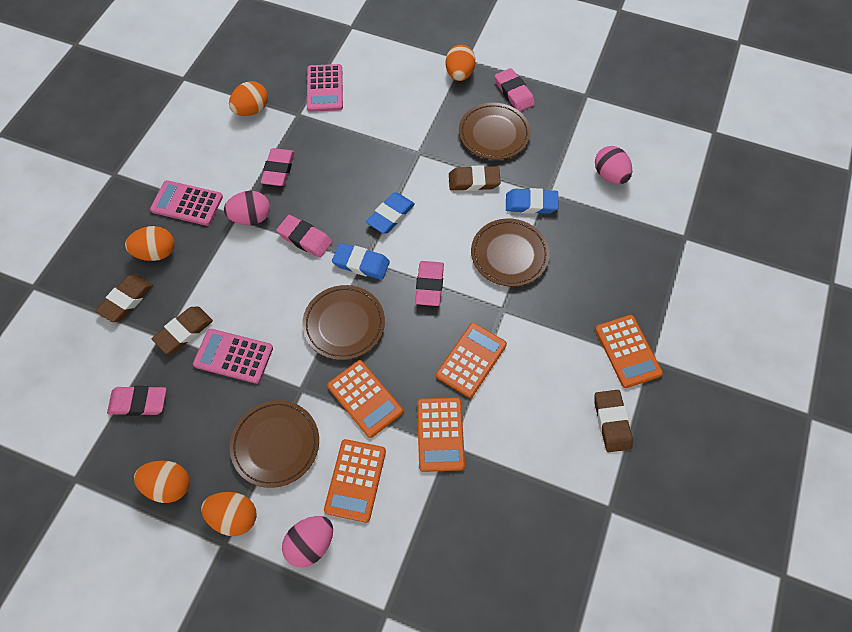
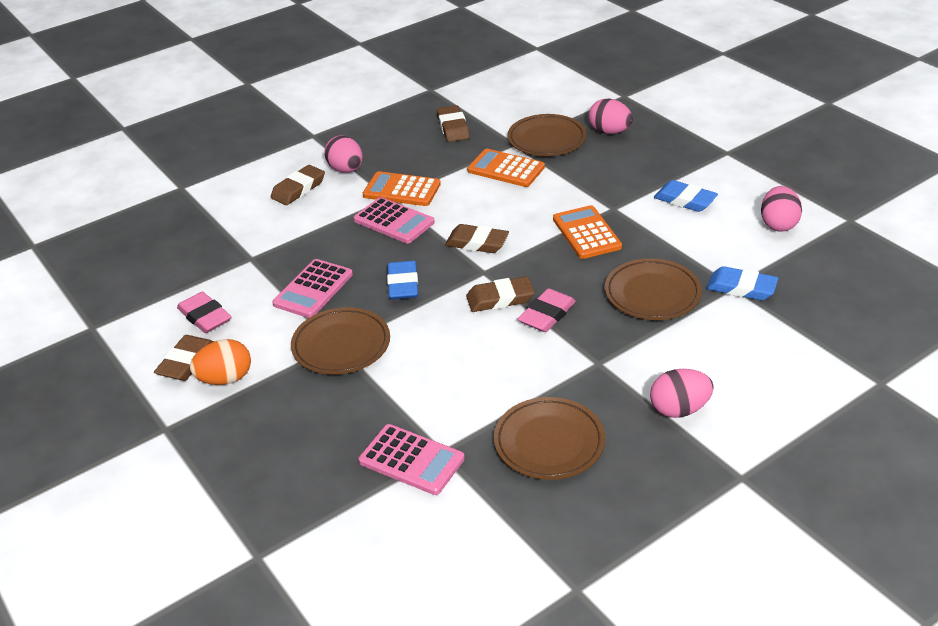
brown eraser: [95,274,153,322] [152,306,213,354] [449,165,501,191] [594,390,633,452] = 4 -> [154,335,214,381] [271,165,325,205] [437,105,470,142] [445,224,509,253] [466,276,534,312] = 5
orange calculator: [324,439,386,523] [327,360,403,438] [417,397,465,472] [436,323,507,398] [595,315,663,388] = 5 -> [363,171,441,206] [467,149,545,187] [553,205,622,259] = 3
orange egg: [125,226,174,261] [134,461,190,503] [201,492,257,536] [229,81,268,116] [446,44,476,81] = 5 -> [190,339,251,385] = 1
pink egg: [224,191,270,225] [282,516,333,567] [595,146,632,184] = 3 -> [324,135,363,173] [589,99,633,134] [650,369,714,418] [761,186,802,232] = 4
pink eraser: [107,386,166,416] [261,148,295,186] [276,215,332,258] [415,261,444,306] [495,68,535,111] = 5 -> [177,292,231,333] [518,288,576,332] = 2

